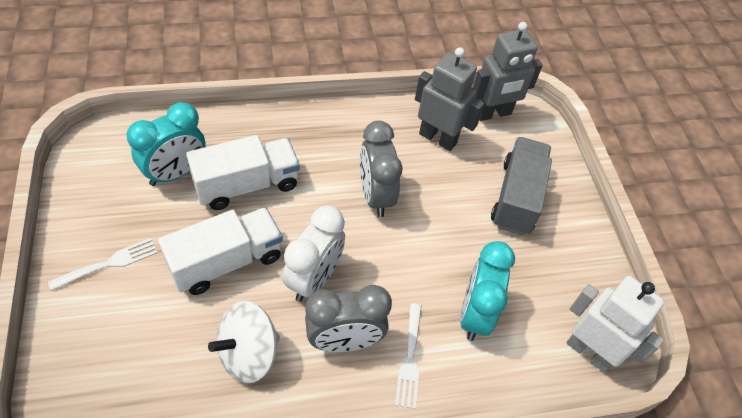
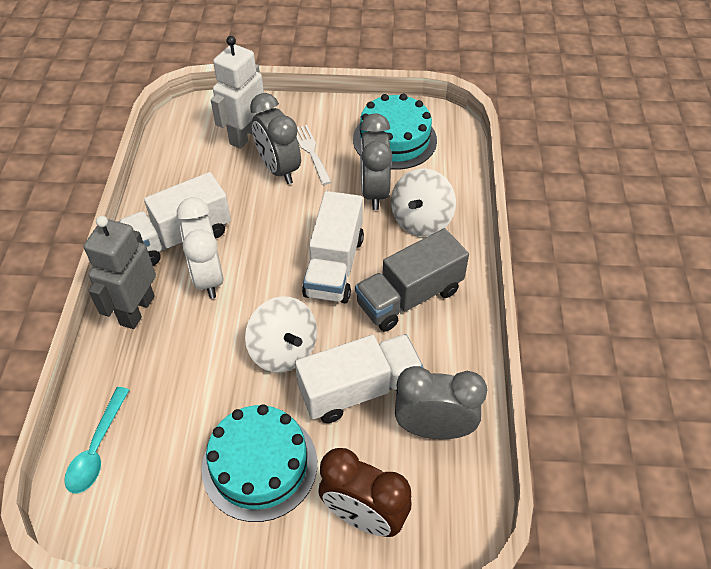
brown clock: none = 0 -> [318,448,411,537] = 1
grey clock: [305,285,392,352] [360,121,403,217] = 2 -> [250,93,301,184] [360,113,393,210] [395,366,487,439] = 3
grey robot: [415,47,484,151] [473,22,543,121] = 2 -> [84,216,156,329] = 1
turquoise cake: none = 0 -> [202,404,317,522] [353,94,437,170] = 2
turquoise clock: [127,102,206,186] [460,241,515,341] = 2 -> none = 0
turquoise spoon: none = 0 -> [64,387,129,493] = 1
white fork: [48,238,158,291] [395,303,422,409] = 2 -> [297,125,331,185] = 1
white spinning top: [208,301,280,383] = 1 -> [245,296,317,372] [391,169,456,236] = 2
white truck: [158,207,283,295] [186,135,300,210] = 2 -> [119,172,231,266] [295,334,424,423] [302,191,364,303] = 3

